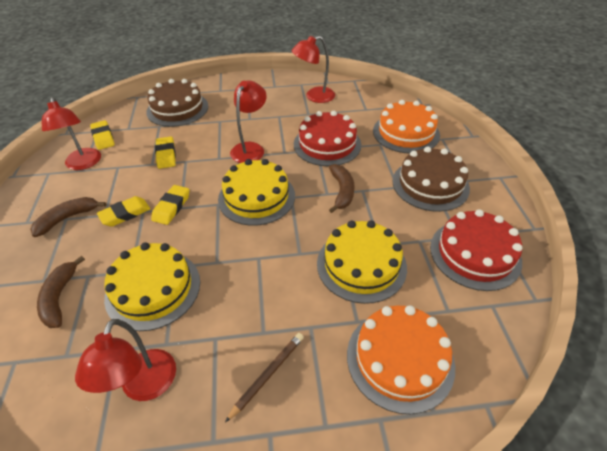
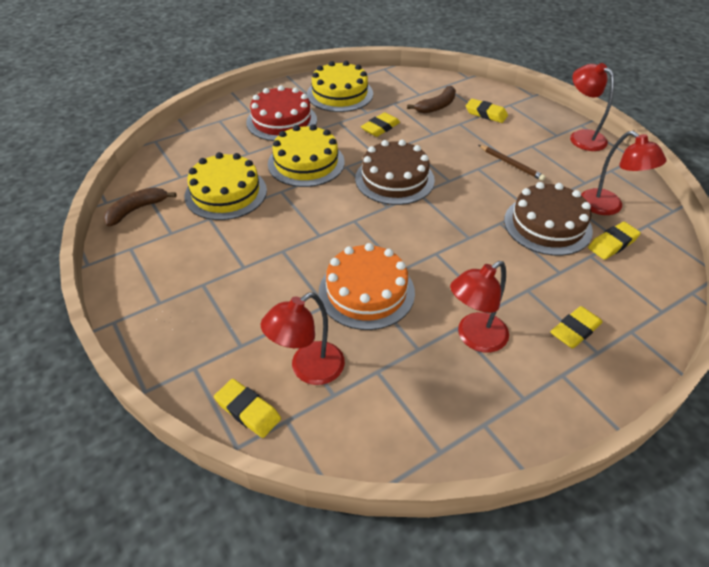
brown banana: [30,197,106,237] [37,256,85,328] [329,164,355,213] = 3 -> [103,187,177,227] [407,86,456,113] = 2
orange cake: [347,305,455,414] [373,100,440,153] = 2 -> [319,243,415,330] = 1
red cake: [294,111,361,166] [430,209,522,291] = 2 -> [246,85,317,141] = 1
yellow eraser: [90,120,115,150] [97,196,150,227] [151,185,189,225] [155,137,176,169] = 4 -> [214,379,281,438] [361,112,400,137] [466,99,508,123] [550,306,603,349] [588,222,641,260] = 5

